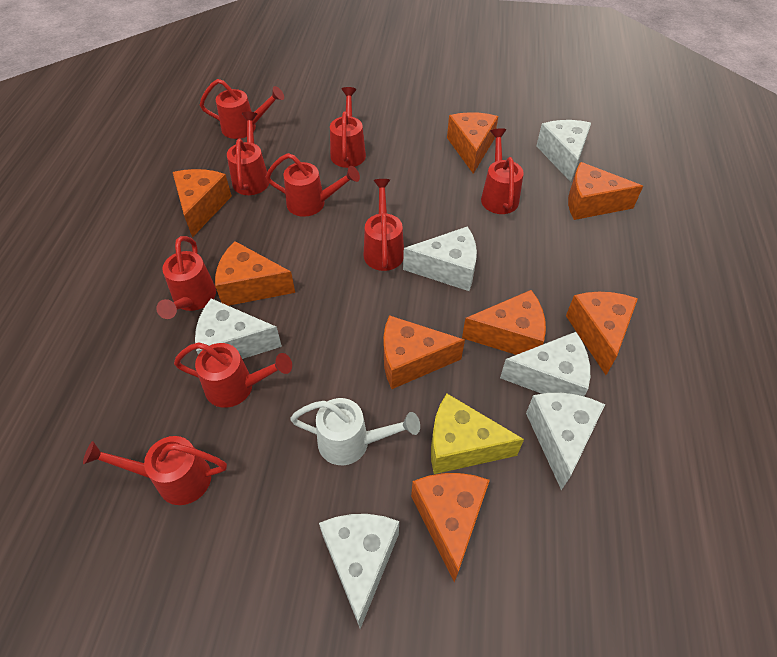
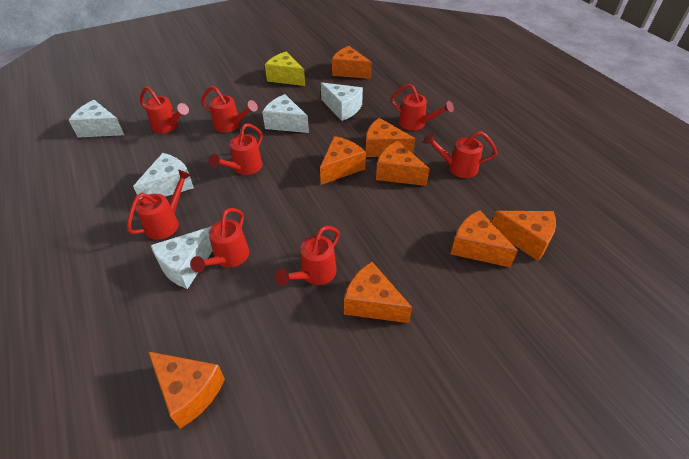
red watering can: [83,436,227,505] [156,236,216,319] [174,342,292,408] [200,79,284,139] [227,112,269,195] [266,153,360,217] [330,87,366,168] [363,179,404,271] [481,128,524,214] = 9 -> [127,169,191,240] [140,86,189,133] [190,208,249,273] [201,86,258,133] [209,124,263,175] [275,226,340,286] [391,84,454,130] [423,131,497,178] = 8
white cheese: [195,298,282,359] [319,514,399,629] [403,226,477,291] [500,332,590,396] [526,393,605,490] [536,120,591,182] = 6 -> [69,100,124,138] [133,153,194,200] [151,227,213,289] [262,94,309,133] [321,82,363,121] = 5
white watering can: [290,398,420,465] = 1 -> none = 0

